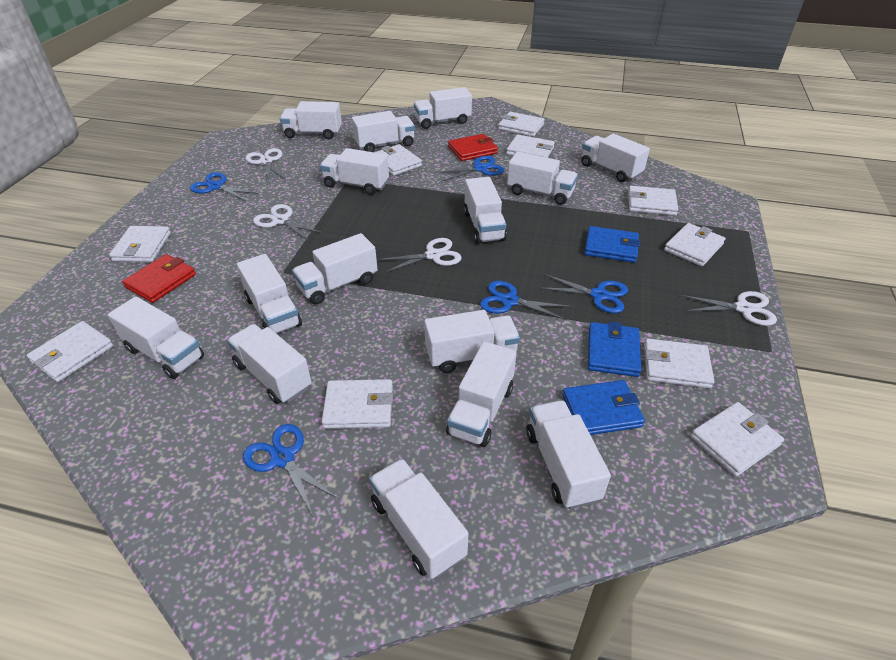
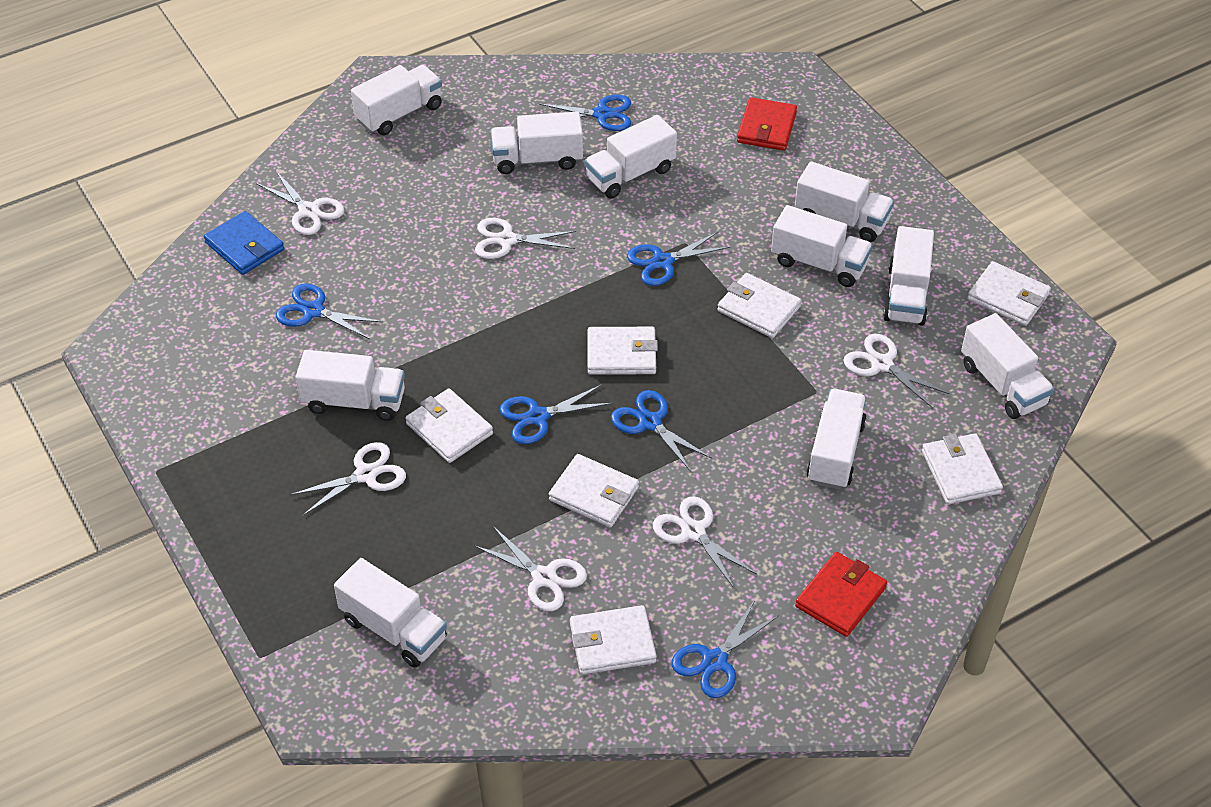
blue scissors: [190,172,259,201] [243,424,339,516] [436,156,504,182] [480,281,571,320] [539,274,628,313] = 5 -> [276,283,383,339] [500,384,612,444] [538,95,631,131] [611,390,712,473] [627,231,731,286] [672,600,779,698] = 6
blue wallet: [562,380,645,435] [584,226,640,263] [588,321,641,377] = 3 -> [204,211,284,275] = 1
white scissors: [246,148,286,183] [253,204,323,241] [378,238,462,273] [681,291,777,326] = 4 -> [256,170,344,235] [290,442,406,516] [474,526,587,611] [475,218,576,259] [653,496,757,588] [843,334,950,408] = 6
white truck: [108,296,204,379] [227,324,312,404] [237,254,302,334] [280,101,342,139] [292,233,378,304] [320,148,389,195] [352,111,415,152] [369,459,469,579] [414,87,472,129] [424,310,520,373] [446,341,517,447] [464,177,507,244] [507,152,578,205] [526,400,611,509] [581,134,650,182] = 15 -> [296,350,405,421] [334,558,447,668] [351,65,442,135] [491,112,583,174] [585,115,677,199] [771,205,873,287] [795,161,894,242] [806,389,867,489] [883,226,934,326] [961,313,1054,419] = 10
white wallet: [27,321,113,382] [109,226,171,262] [321,379,393,429] [375,144,422,176] [498,112,545,137] [506,134,555,158] [628,186,678,216] [644,338,714,388] [664,223,726,266] [691,402,784,477] = 10 -> [405,388,493,463] [549,454,639,527] [570,605,657,675] [588,327,658,375] [717,273,801,338] [922,433,1003,505] [967,261,1051,326] = 7

